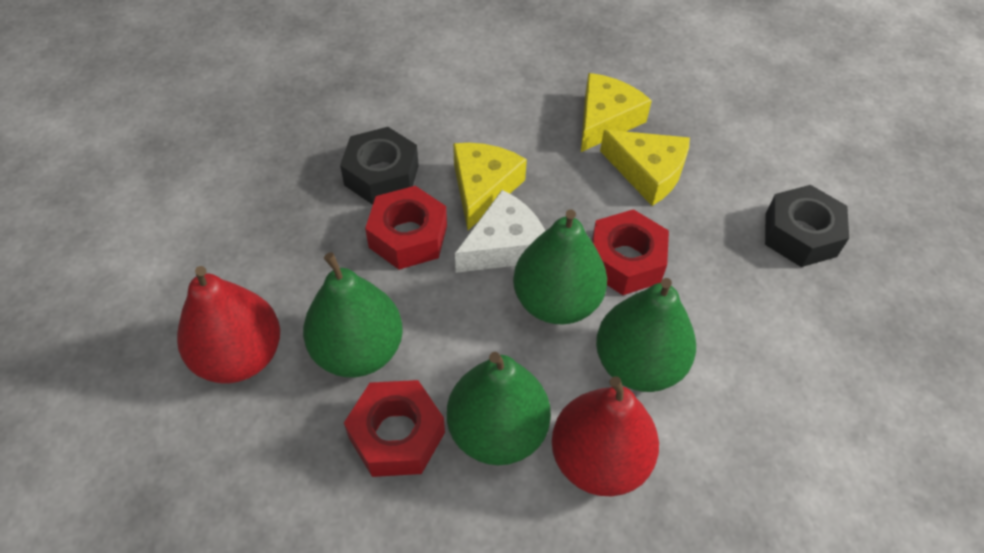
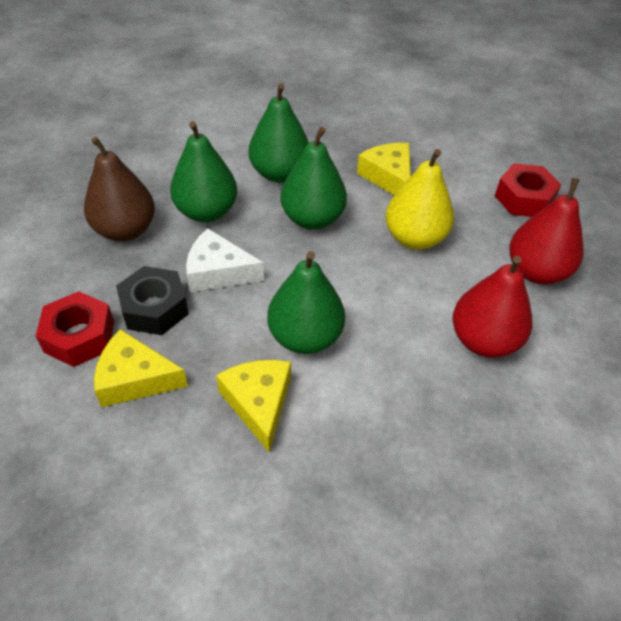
black nut: [340,127,419,205] [765,185,849,267] = 2 -> [116,266,189,335] = 1
brown pear: none = 0 -> [84,137,155,241] = 1
red nut: [344,380,445,477] [365,186,447,270] [592,209,669,295] = 3 -> [36,291,114,367] [495,163,562,217] = 2
yellow pear: none = 0 -> [385,149,454,250] = 1

